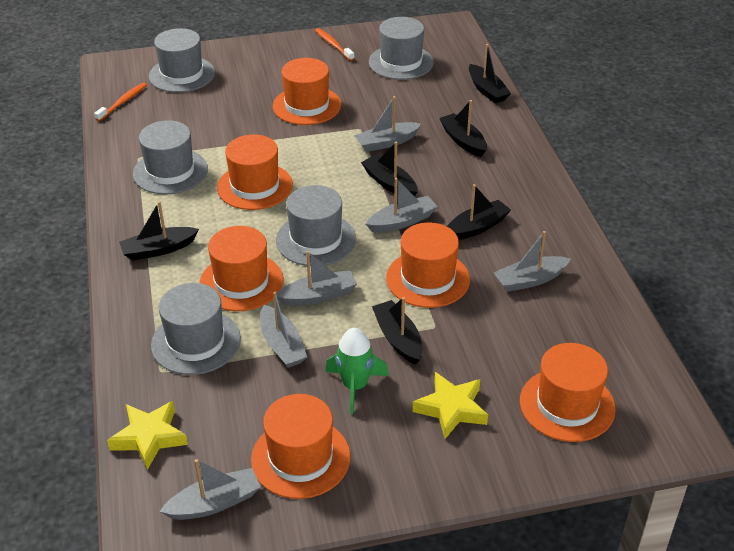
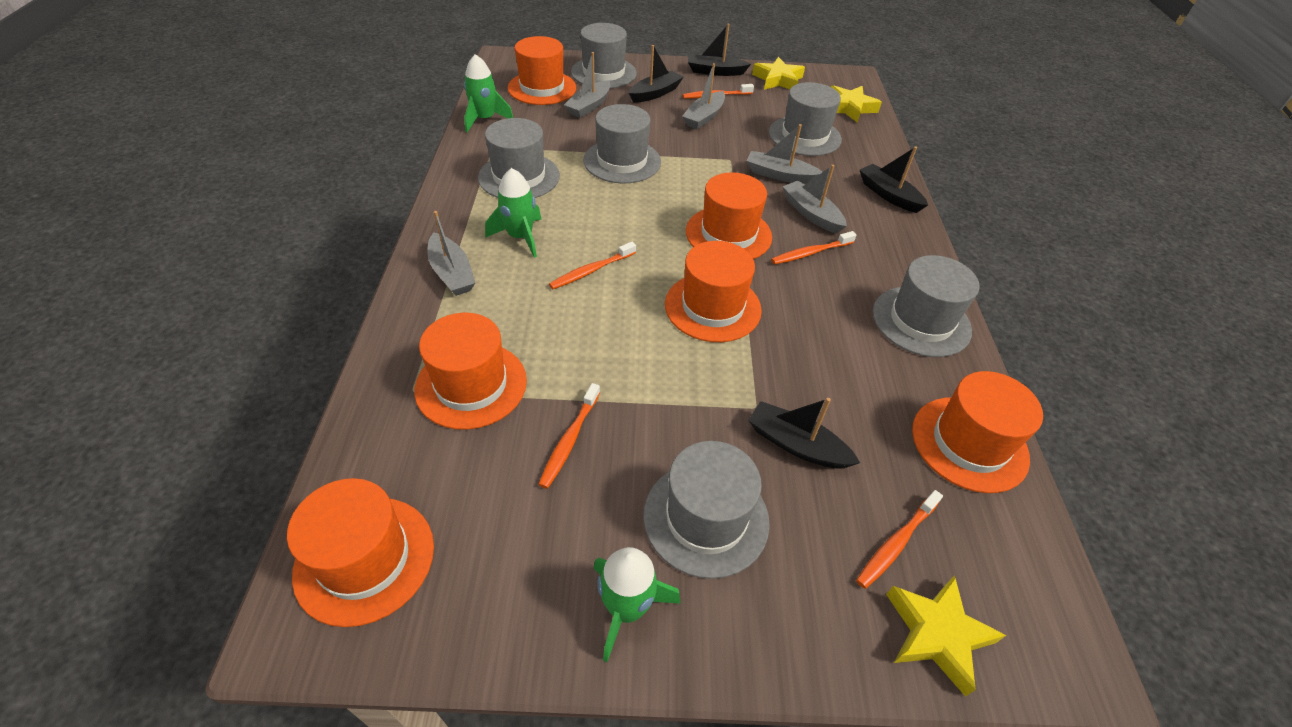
black boat: [119,201,199,260] [361,142,418,196] [372,297,422,365] [439,100,487,157] [447,184,511,240] [469,44,511,103] = 6 -> [629,45,684,103] [688,24,751,76] [748,398,860,468] [860,146,928,213] = 4
green rocket: [325,328,389,414] = 1 -> [464,54,513,132] [485,168,542,258] [594,547,681,662] = 3
grey boat: [159,459,261,520] [260,292,307,368] [276,251,357,306] [354,96,421,152] [366,178,438,233] [493,231,571,292] = 6 -> [427,211,475,296] [564,52,611,118] [682,63,725,129] [747,124,822,184] [782,165,847,234] = 5
grey hat: [133,120,208,194] [149,28,215,93] [151,283,241,375] [276,185,356,266] [369,17,434,80] = 5 -> [478,118,560,198] [571,23,637,88] [583,104,661,184] [643,441,770,579] [769,82,842,156] [873,255,979,357] = 6
orange toothbrush: [94,83,147,121] [315,28,355,61] = 2 -> [538,383,600,489] [549,242,636,289] [683,84,754,99] [771,231,856,265] [856,490,943,589] = 5
yellow star: [107,401,188,470] [412,372,488,439] = 2 -> [752,57,805,90] [831,85,882,123] [886,575,1006,697] = 3

